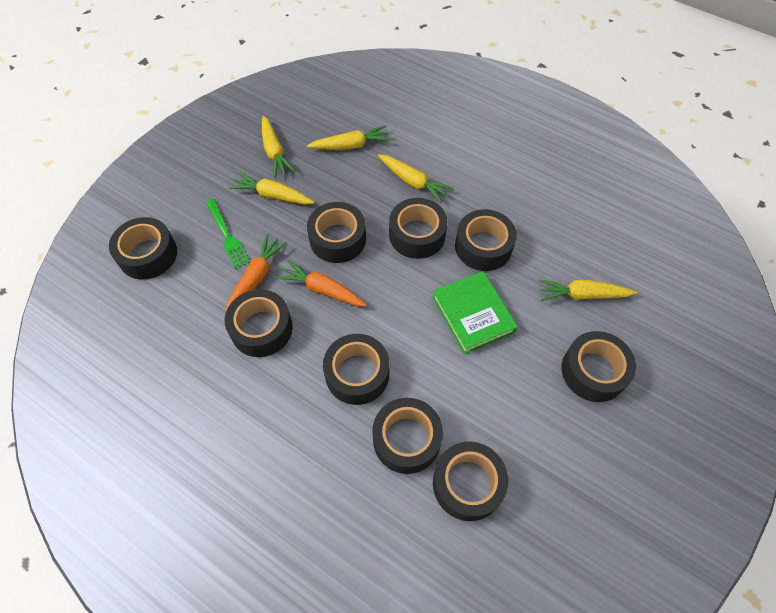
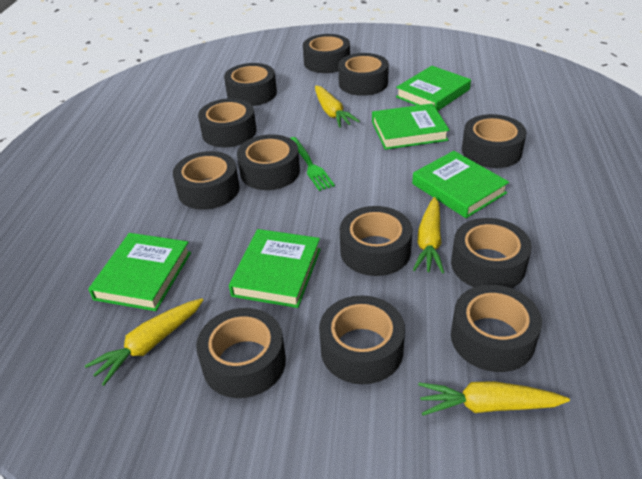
black tape: [109,217,177,280] [225,289,293,357] [307,202,366,263] [323,334,389,405] [372,398,443,474] [389,198,448,259] [433,442,508,521] [455,209,517,271] [561,331,636,402] = 9 -> [173,151,240,209] [196,308,286,398] [198,98,256,147] [224,63,277,106] [237,134,300,190] [303,34,350,73] [319,295,405,384] [338,53,389,96] [340,206,412,276] [451,218,532,288] [451,285,542,372] [462,114,527,168] = 12
green book: [432,271,518,354] = 1 -> [88,233,191,311] [229,229,321,308] [372,103,449,150] [396,66,471,111] [412,151,509,218] = 5
orange carrot: [226,234,287,311] [276,259,367,306] = 2 -> none = 0
yellow carrot: [229,172,314,205] [262,116,296,178] [307,125,391,150] [378,154,454,203] [539,279,637,301] = 5 -> [85,298,203,386] [315,85,360,128] [413,197,444,274] [418,381,570,416] = 4

